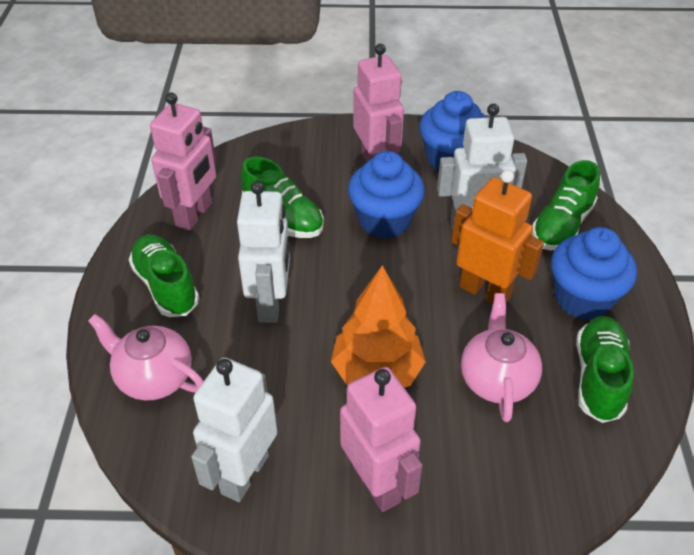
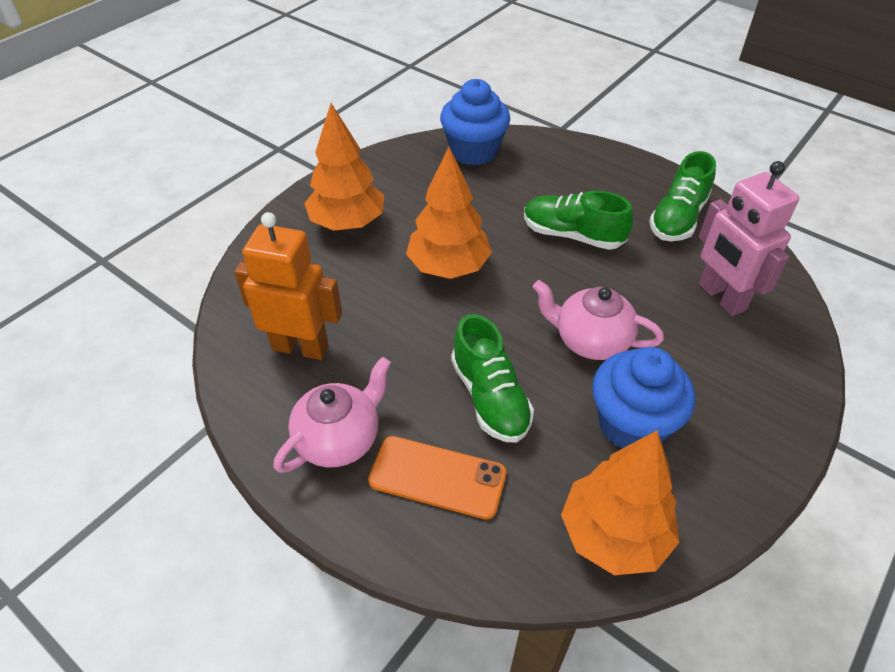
blue cupcake: [348,151,425,239] [419,91,487,172] [551,227,637,320] = 3 -> [440,79,510,166] [592,347,695,449] = 2
green shoe: [129,234,199,317] [240,157,324,238] [532,160,600,250] [576,316,634,423] = 4 -> [451,314,534,443] [524,191,633,250] [649,151,716,241] = 3
orange phone: none = 0 -> [368,436,507,520] = 1
orange tree: [331,265,425,388] = 1 -> [304,103,384,231] [406,147,492,279] [561,430,679,575] = 3
pink robot: [150,92,216,231] [340,367,423,512] [353,44,404,162] = 3 -> [699,161,799,316] = 1
white robot: [191,358,277,502] [237,181,290,323] [437,103,527,230] = 3 -> none = 0

